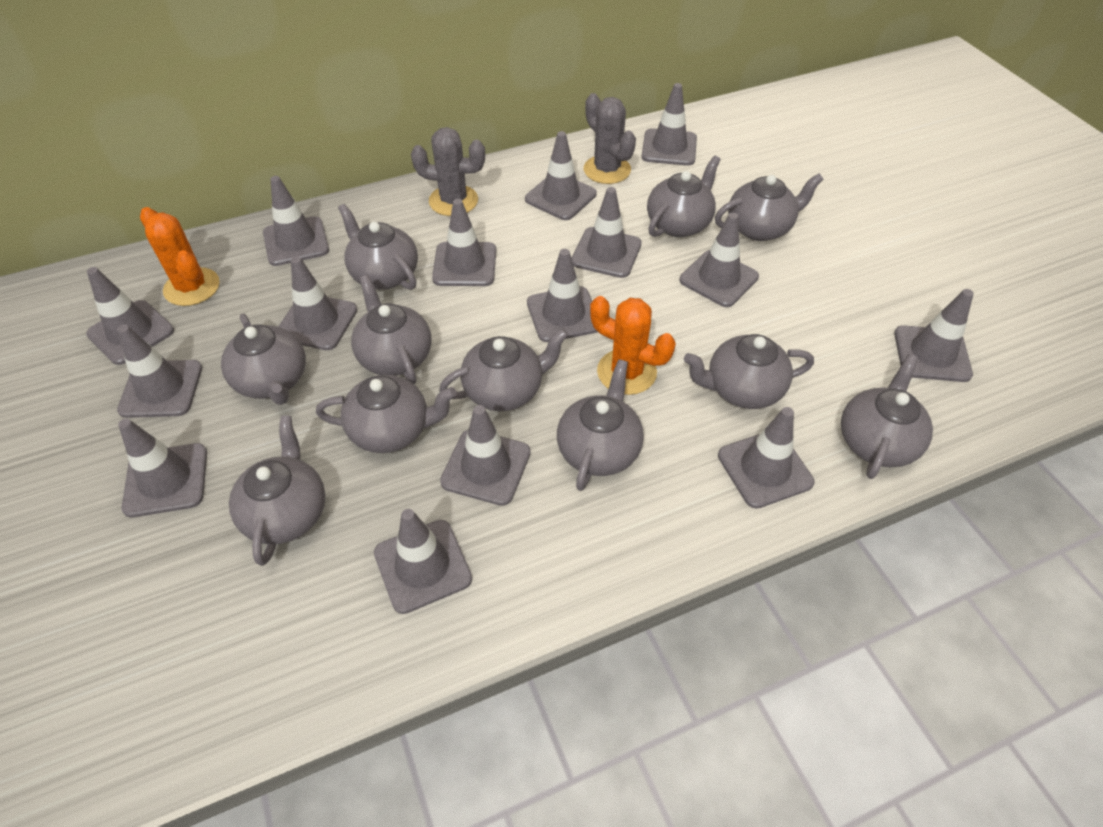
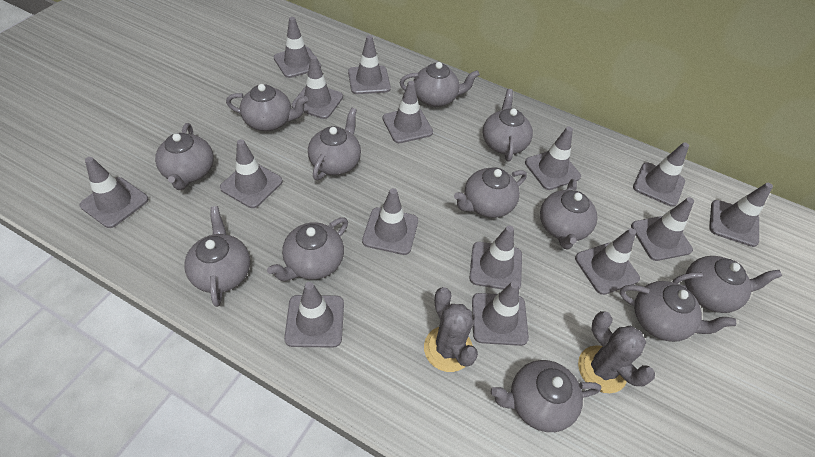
grey teapot: [221,314,306,405] [229,416,325,566] [316,375,457,453] [338,204,418,290] [351,275,432,384] [439,328,568,411] [557,359,644,491] [647,155,721,237] [684,334,814,409] [715,174,824,241] [841,354,933,479] = 11 -> [155,123,214,190] [184,206,251,307] [226,84,308,131] [267,217,348,281] [308,108,361,180] [400,62,480,107] [454,168,527,218] [483,89,533,162] [491,360,601,432] [540,179,598,250] [620,281,736,342] [673,256,782,313] = 12
orange cactus: [140,207,220,306] [590,296,676,395] = 2 -> none = 0

